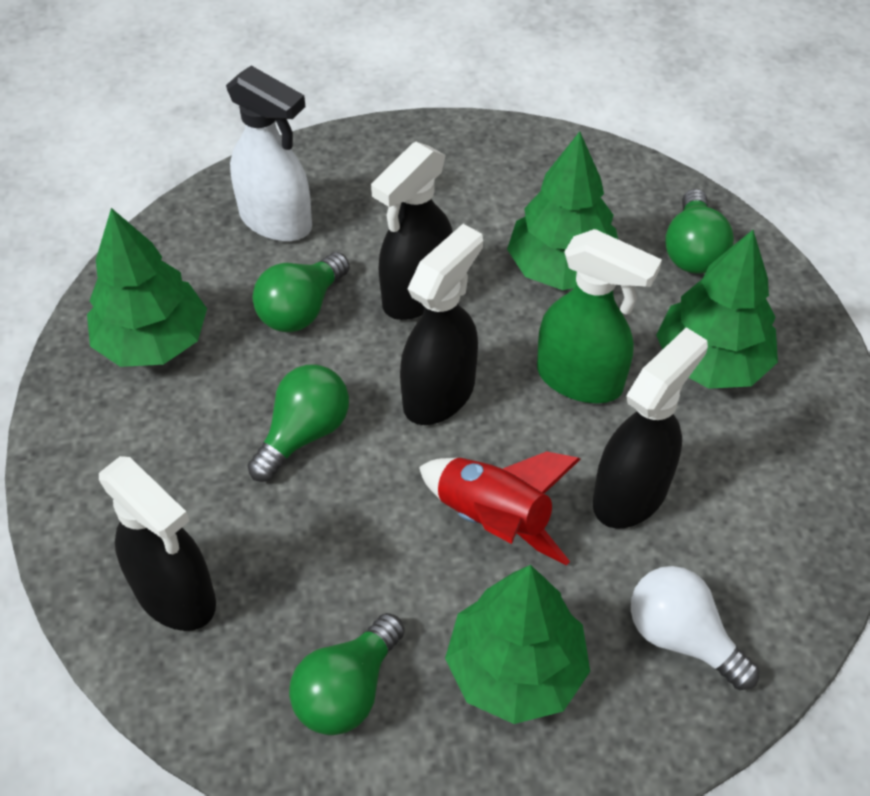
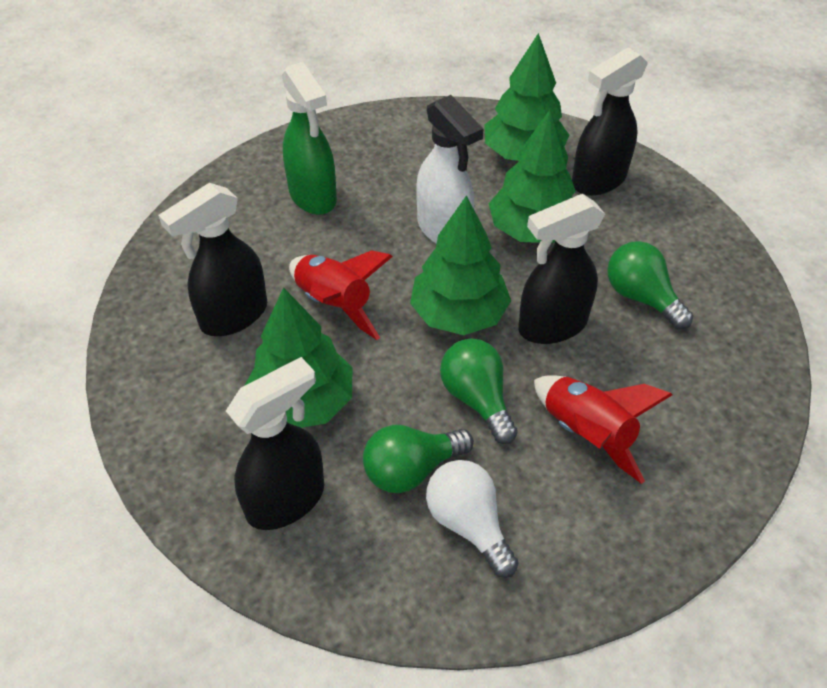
green light bulb: [247,365,349,482] [253,252,350,332] [289,613,405,735] [665,189,734,274] = 4 -> [363,425,474,493] [440,338,518,444] [607,241,693,329] = 3
red rocket: [419,451,581,566] = 1 -> [289,250,393,340] [534,375,673,484] = 2

